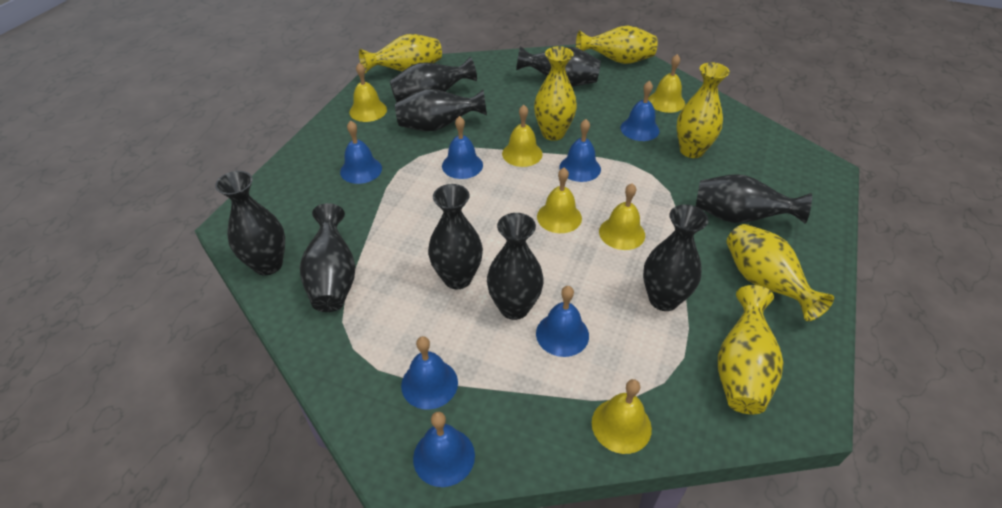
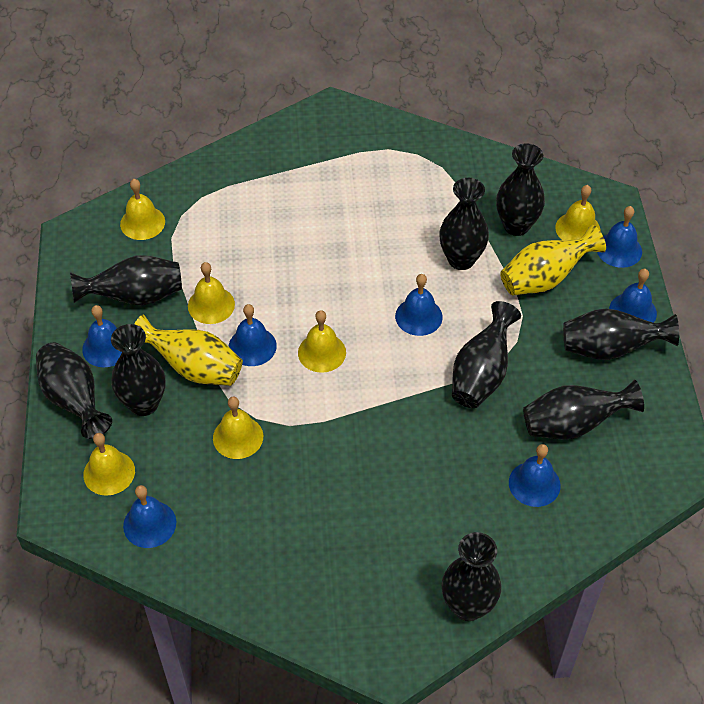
yellow vase: [359,34,442,73] [534,46,577,140] [576,25,658,64] [676,62,730,158] [718,285,784,414] [727,224,834,321] = 6 -> [134,315,243,386] [500,225,606,295] = 2

